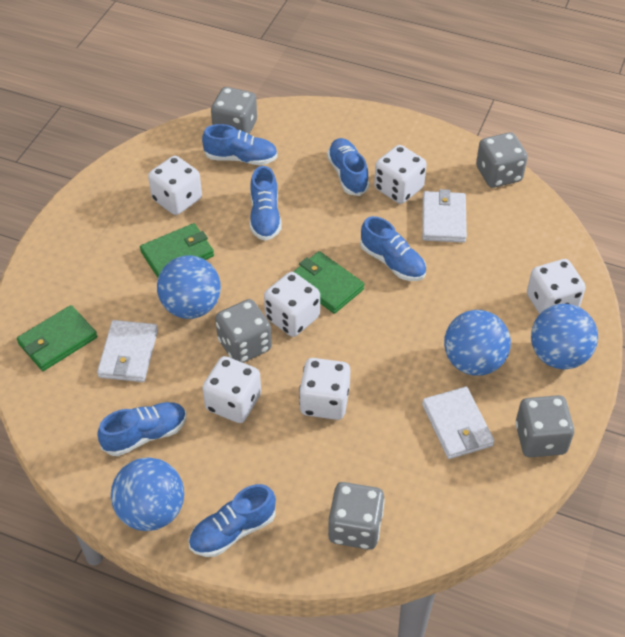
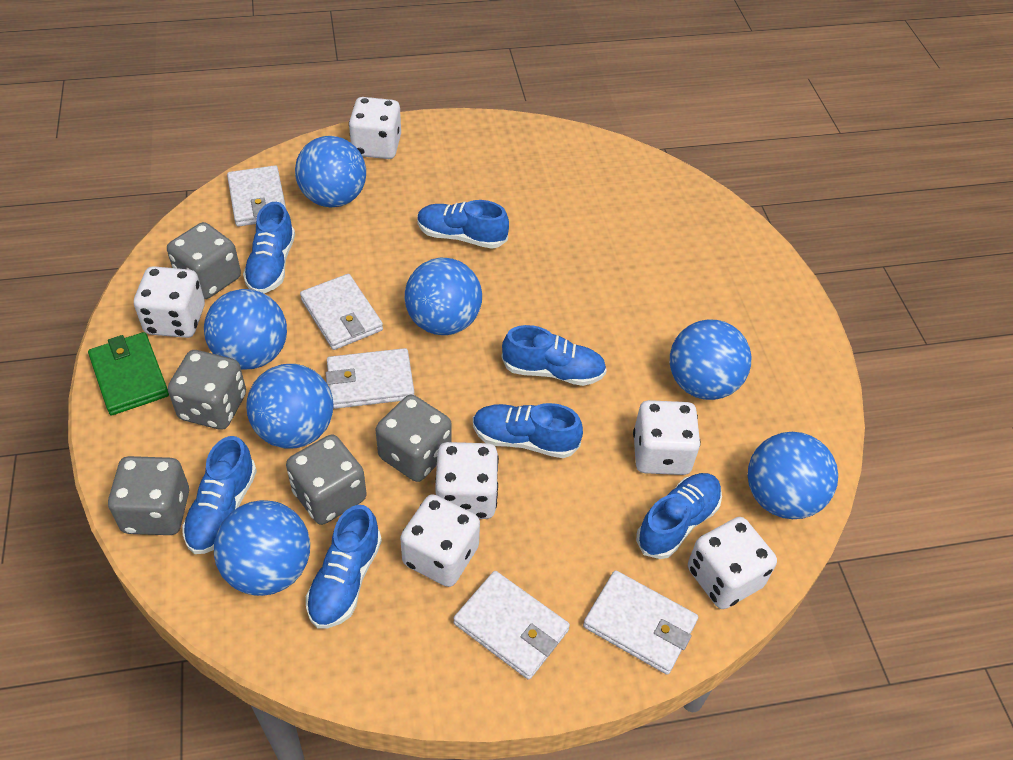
blue ball: [111,457,184,531] [157,255,221,319] [444,310,511,376] [531,304,598,369] = 4 -> [204,289,287,370] [214,500,310,596] [246,364,334,449] [295,136,366,208] [405,258,482,335] [670,320,751,400] [748,432,838,519] = 7
blue shoe: [97,402,186,456] [189,484,276,557] [202,124,278,165] [250,166,282,241] [327,138,369,196] [360,216,426,281] = 6 -> [182,436,257,554] [243,202,295,293] [306,505,382,628] [417,200,509,249] [473,403,583,458] [502,325,607,386] [636,473,722,559] = 7
green wallet: [17,305,97,371] [140,223,214,278] [293,251,364,314] = 3 -> [88,332,169,416] = 1
white wallet: [97,320,158,382] [422,189,467,243] [422,387,494,459] = 3 -> [227,165,286,227] [300,274,383,350] [326,348,414,409] [453,571,570,680] [583,570,698,675] = 5

